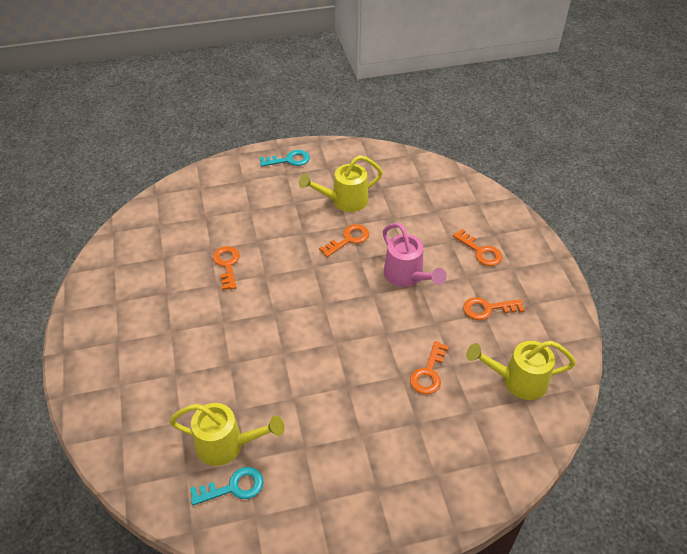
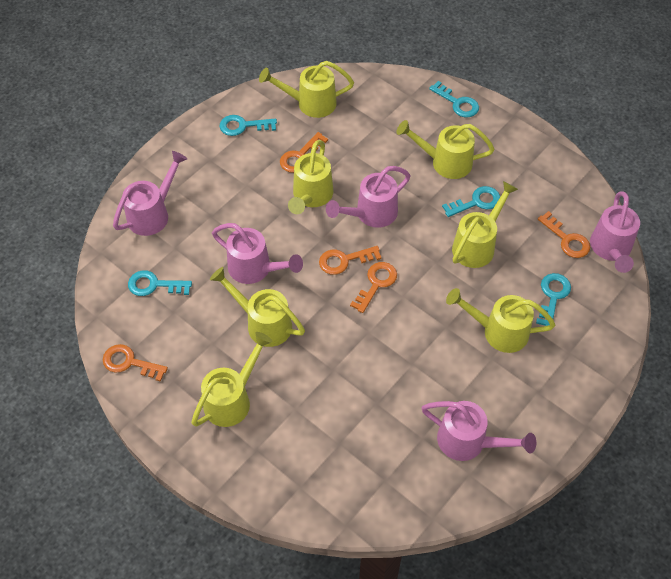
pink watering can: [383,223,447,287] = 1 -> [113,151,187,236] [212,223,303,284] [326,166,410,228] [421,401,536,461] [590,191,640,273] = 5
turquoise key: [190,467,264,506] [260,150,310,167] = 2 -> [128,270,192,296] [219,115,277,136] [429,81,479,117] [442,186,500,217] [536,273,571,326] = 5
yellow watering can: [169,403,285,466] [299,155,383,212] [466,341,576,400] = 3 -> [191,332,273,427] [210,267,305,347] [259,61,354,118] [288,140,334,214] [396,120,495,179] [446,288,556,353] [452,181,518,268] = 7

